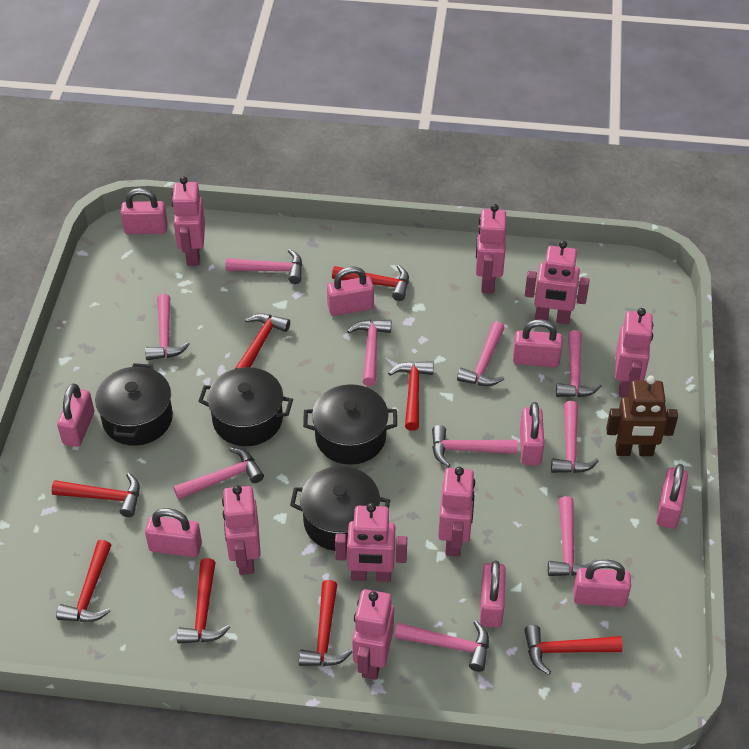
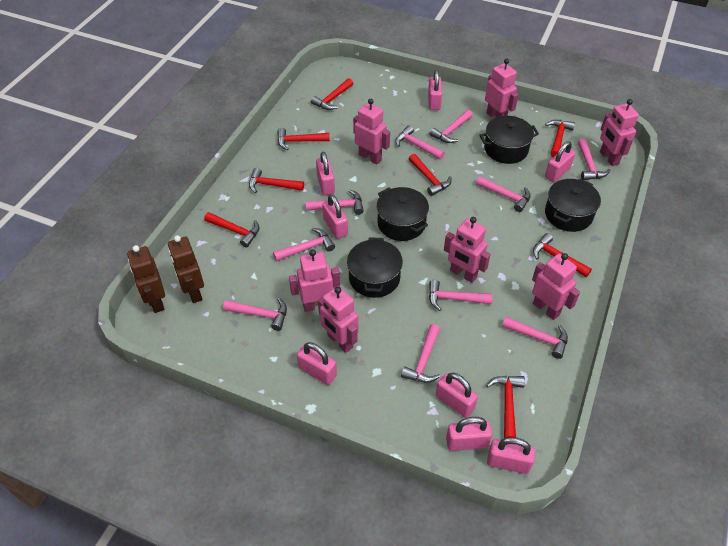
brown robot: [606,376,678,456] = 1 -> [127,245,165,313] [168,235,204,303] = 2
pink padlock: [57,383,94,447] [121,188,168,234] [145,508,202,557] [327,267,374,316] [480,560,506,628] [513,319,562,367] [520,402,544,465] [573,560,631,607] [656,464,688,529] = 9 -> [297,342,337,385] [316,152,335,195] [322,194,348,239] [428,70,442,110] [436,373,478,418] [446,417,492,451] [487,437,535,474] [545,141,575,182] = 8
pink robot: [171,176,205,266] [222,485,261,575] [335,503,407,582] [352,589,394,680] [438,467,475,556] [476,204,506,294] [525,241,590,324] [615,308,653,397] = 8 -> [289,249,340,312] [318,286,358,353] [353,99,390,164] [444,217,491,283] [485,59,518,117] [532,253,580,320] [600,99,639,166] = 7

